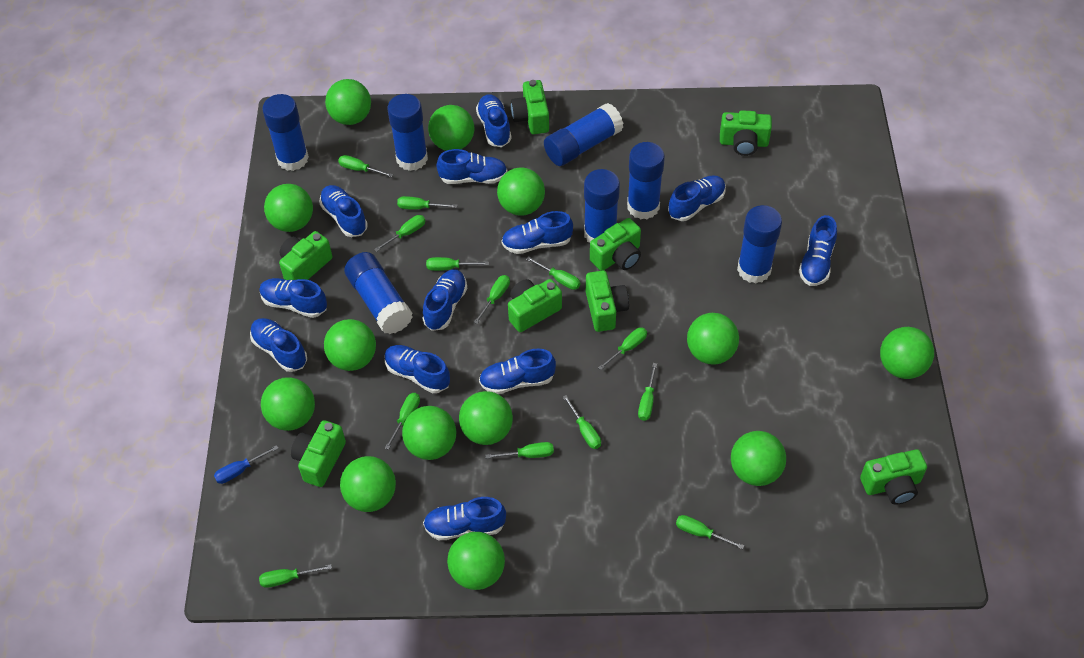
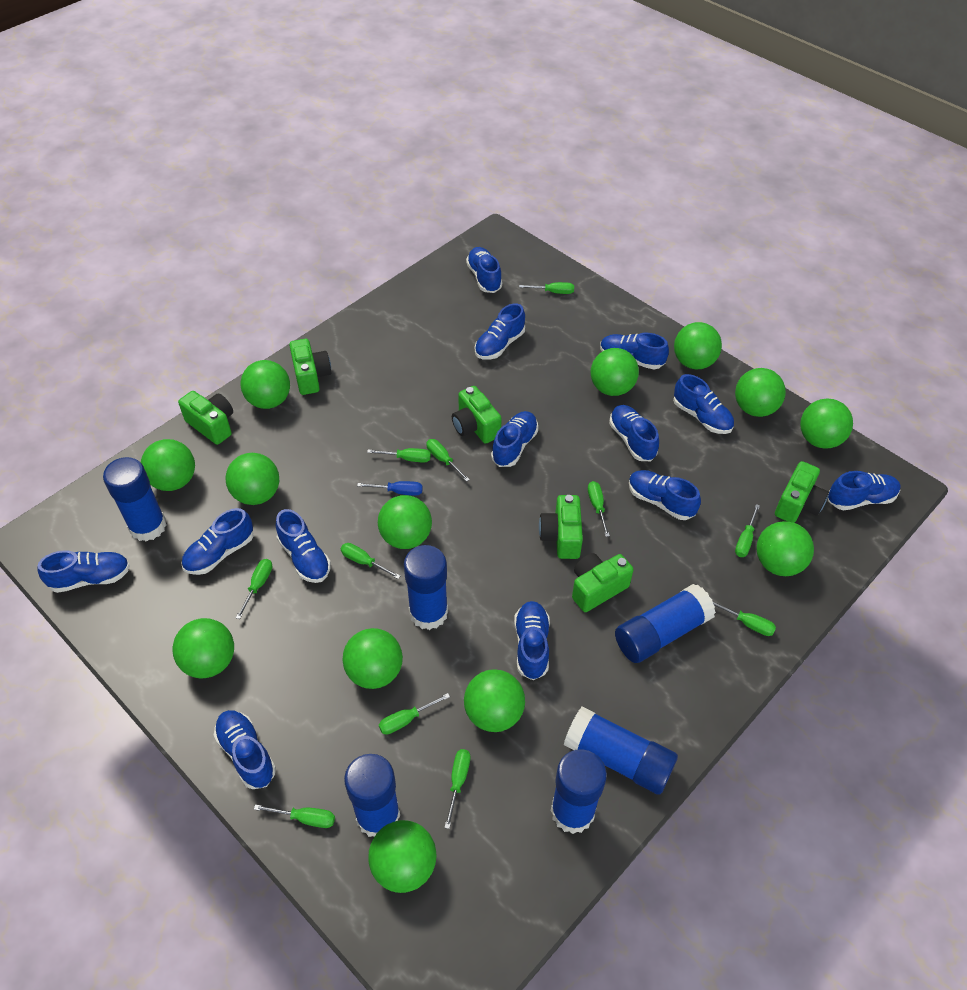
blue glue stick: [262,94,309,171] [344,252,413,334] [388,94,428,171] [544,103,623,166] [584,169,620,242] [627,142,665,219] [737,205,782,284] = 7 -> [103,457,166,542] [344,754,400,837] [404,545,448,630] [551,749,607,834] [564,707,678,795] [615,584,716,663] = 6
blue shoe: [250,318,307,372] [260,278,327,318] [319,185,368,237] [385,345,450,393] [423,269,467,331] [423,497,506,540] [436,149,508,184] [476,94,512,147] [479,349,556,394] [501,211,573,254] [668,175,726,221] [799,215,837,286] = 12 -> [38,550,130,593] [181,508,254,575] [214,710,276,789] [276,509,331,583] [466,247,502,293] [475,303,525,360] [491,411,538,467] [514,601,550,680] [600,333,669,370] [609,405,659,461] [629,470,701,520] [673,374,734,434] [828,471,901,511] = 13
green camera: [279,231,332,280] [291,420,346,487] [508,279,562,332] [511,80,549,134] [586,271,629,332] [590,218,641,271] [720,110,772,156] [860,449,927,505] = 8 -> [178,391,233,445] [289,339,331,395] [452,386,502,444] [539,495,583,559] [572,553,634,612] [775,461,829,523] = 6
green screwdriver: [259,564,332,588] [338,155,393,177] [374,215,425,252] [385,393,420,450] [397,196,457,210] [426,257,489,271] [474,275,510,324] [485,442,554,459] [526,257,580,290] [563,395,601,449] [598,328,647,370] [638,363,657,421] [676,515,744,549] = 13 -> [236,559,272,619] [254,805,335,828] [341,543,400,579] [367,448,431,463] [379,693,450,735] [426,439,470,482] [444,749,470,829] [519,282,574,294] [588,481,610,537] [712,601,776,636] [735,504,760,557] = 11

